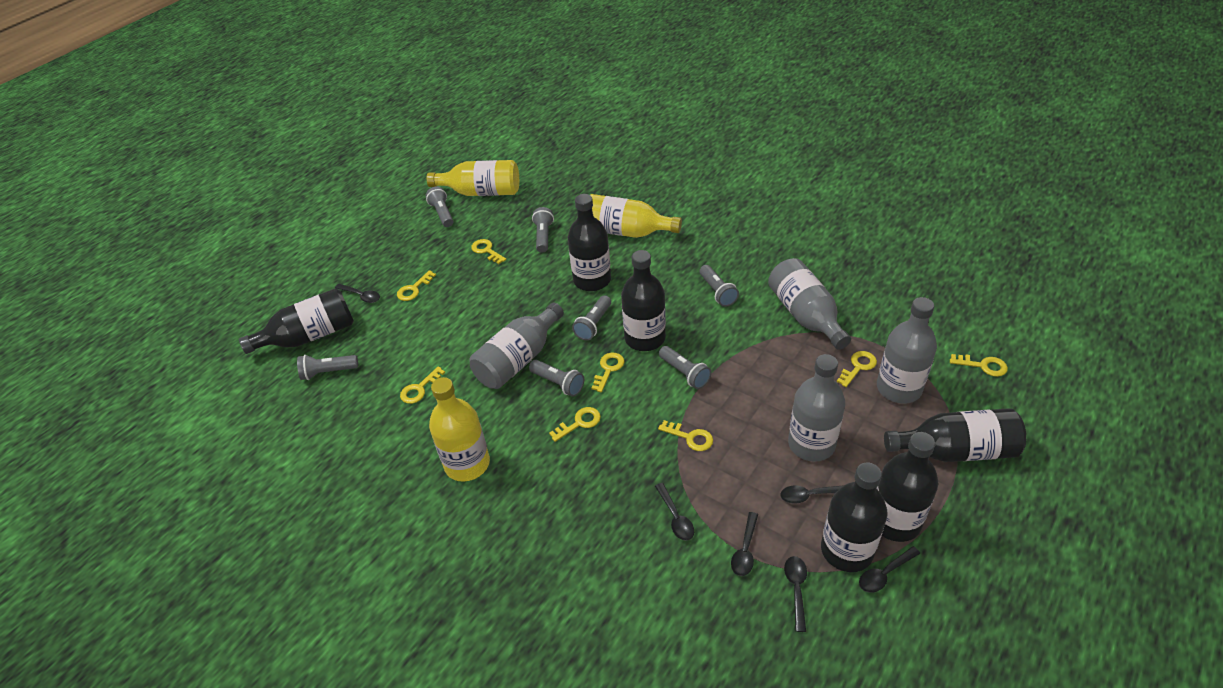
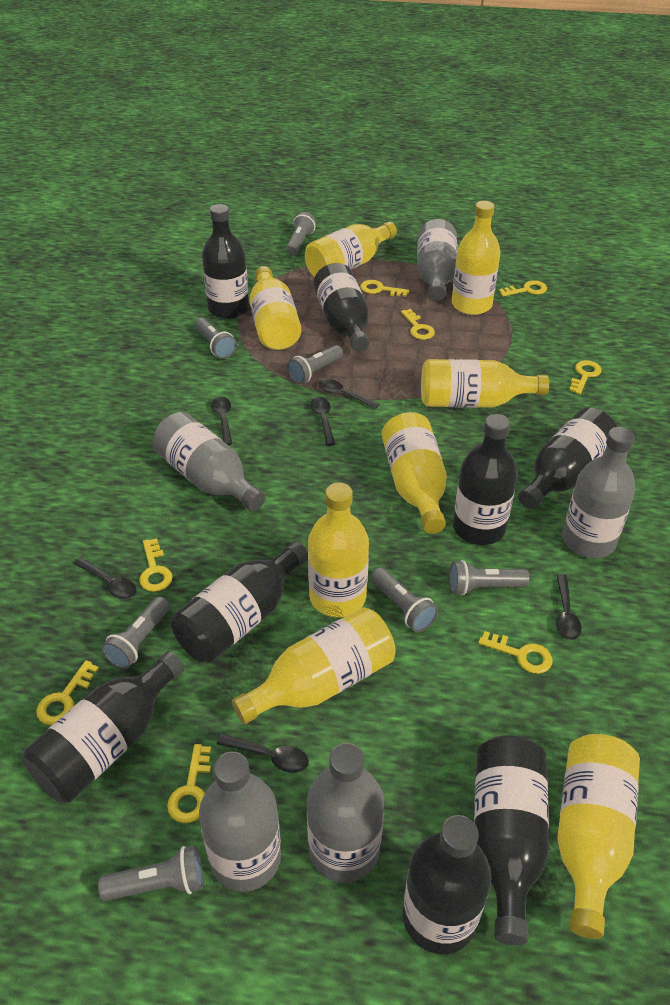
black bottle: [239,288,354,354] [568,194,611,291] [621,250,666,351] [821,462,887,572] [876,432,938,542] [884,408,1026,462] = 6 -> [23,651,185,803] [171,541,308,663] [202,204,249,319] [313,263,369,352] [403,815,491,954] [453,414,518,545] [474,736,549,945] [518,408,617,509] = 8
grey bottle: [470,303,564,389] [768,258,851,350] [788,354,845,462] [877,297,937,404] = 4 -> [152,412,265,512] [199,752,281,892] [307,743,384,883] [417,219,458,301] [562,427,636,558] = 5
yellow bottle: [426,160,519,196] [429,377,490,482] [590,194,682,238] = 3 -> [232,607,396,724] [249,266,301,350] [305,222,397,277] [308,483,369,617] [382,412,447,534] [421,359,549,408] [452,201,501,315] [557,734,640,939] = 8

